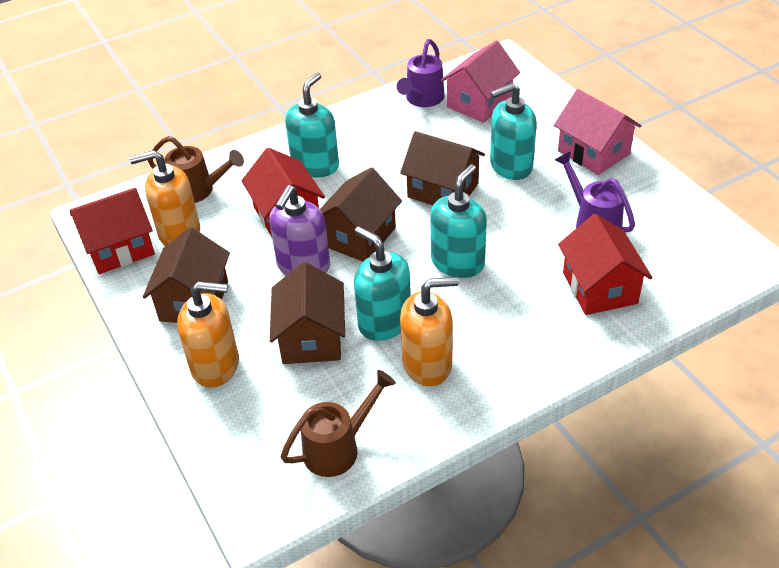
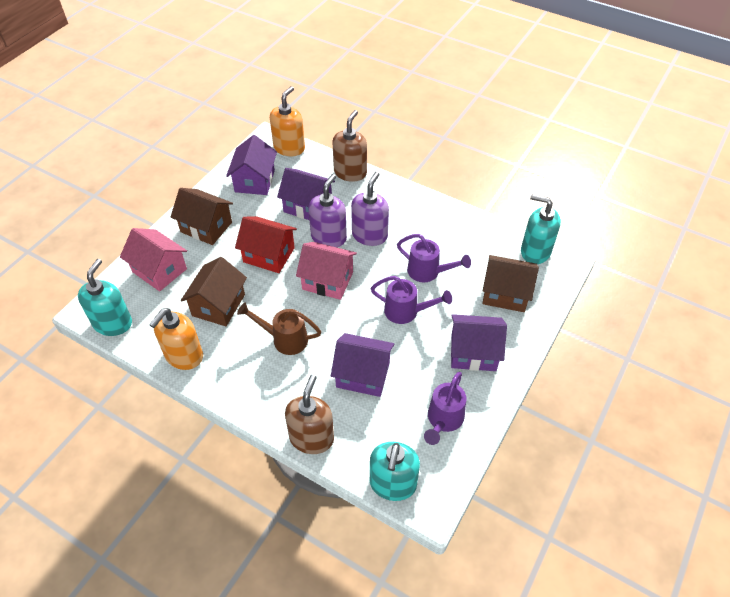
brown house: [143,227,230,323] [270,262,345,364] [320,167,402,262] [400,131,485,205] = 4 -> [171,188,233,245] [181,257,247,326] [482,255,539,312] = 3
brown soap dispenser: none = 0 -> [285,375,334,454] [332,110,367,182] = 2
brown watering can: [148,136,244,203] [281,370,396,477] = 2 -> [237,302,321,355] = 1
orange soap dispenser: [129,150,200,246] [177,282,239,388] [400,277,459,386] = 3 -> [149,308,203,370] [270,86,305,156] = 2
purple house: none = 0 -> [226,135,277,195] [277,168,335,220] [331,333,394,397] [451,314,507,371] = 4
purple soap dispenser: [269,185,330,275] = 1 -> [309,174,347,247] [351,172,389,246] = 2
purple watering can: [397,39,445,107] [555,151,635,232] = 2 -> [371,276,452,324] [397,234,471,282] [424,372,466,445] = 3
red house: [70,188,155,274] [242,148,325,237] [558,214,652,315] = 3 -> [235,216,297,273] = 1
turquoise soap dispenser: [285,72,339,178] [354,226,411,341] [430,164,487,278] [490,83,537,180] = 4 -> [78,259,132,336] [370,442,420,501] [521,194,561,264] = 3

